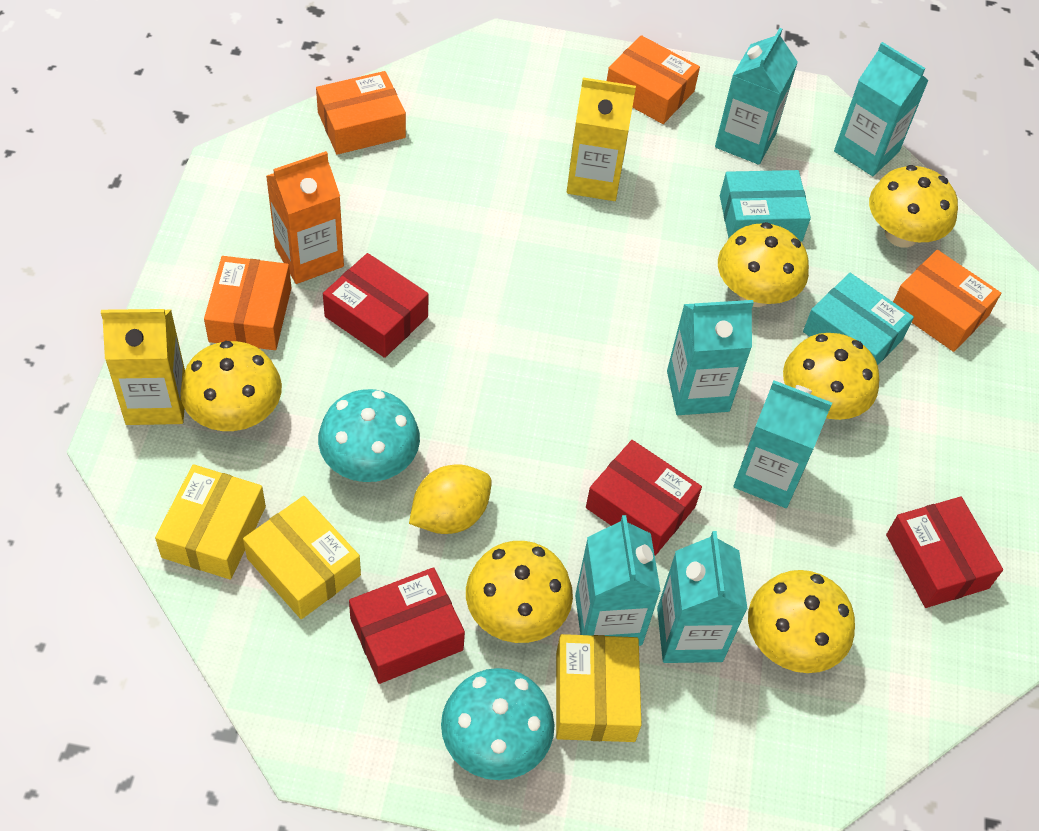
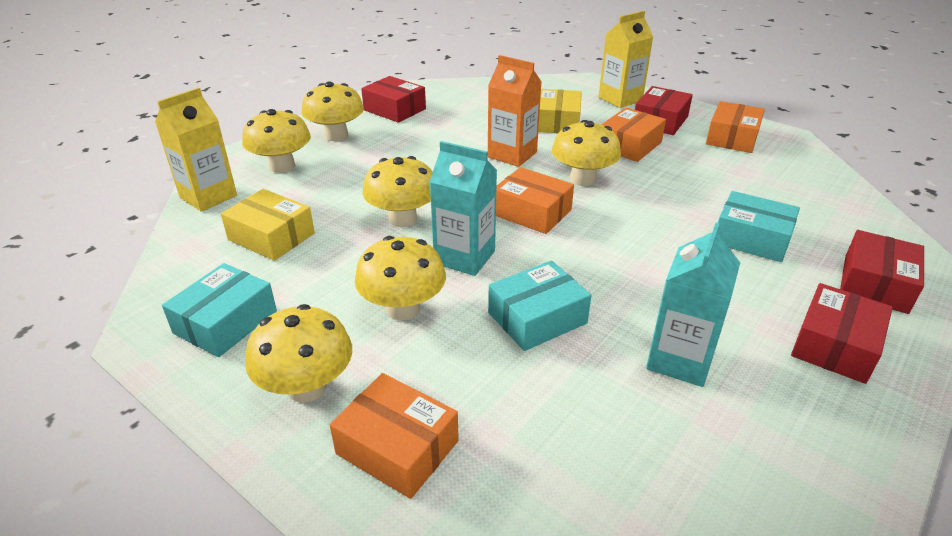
turquoise box: [720,170,811,242] [803,273,914,365] = 2 -> [162,263,277,357] [488,261,591,351] [717,191,800,262] = 3
turquoise carton: [575,515,661,646] [657,531,747,663] [667,300,754,415] [715,28,798,165] [733,380,832,508] [834,42,929,176] = 6 -> [429,141,497,276] [646,223,740,387] = 2
turquoise mushroom: [318,389,420,482] [441,668,554,780] = 2 -> none = 0
yellow box: [155,464,266,580] [243,496,361,619] [556,634,642,742] = 3 -> [221,189,315,261] [538,89,582,133] = 2
yellow lemon: [409,464,492,534] = 1 -> none = 0

